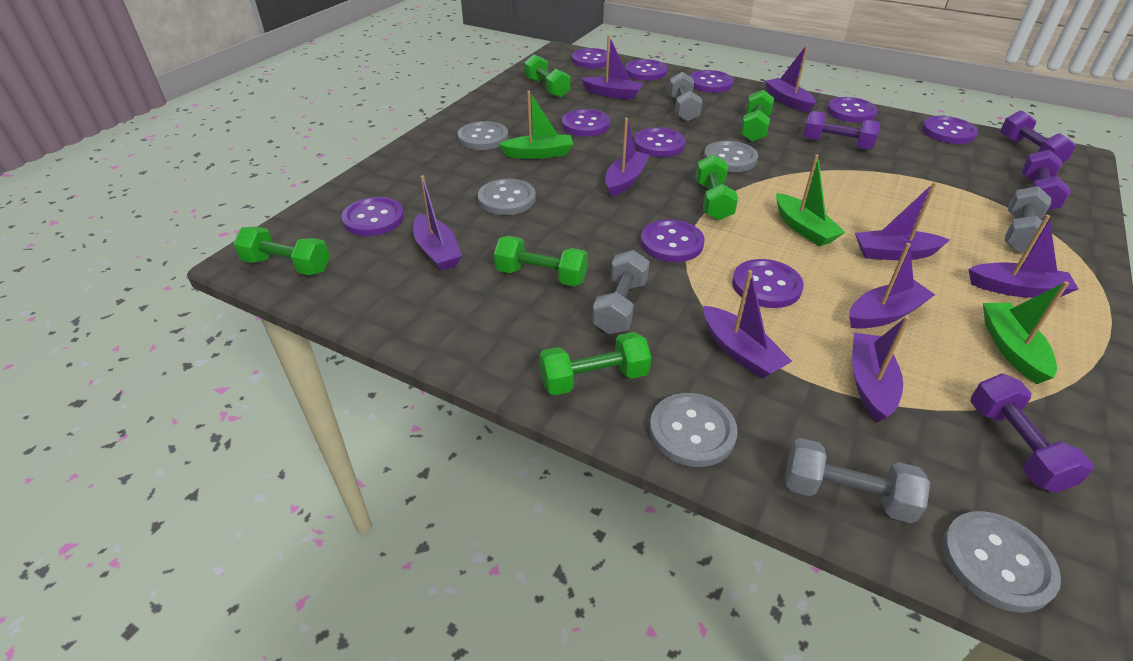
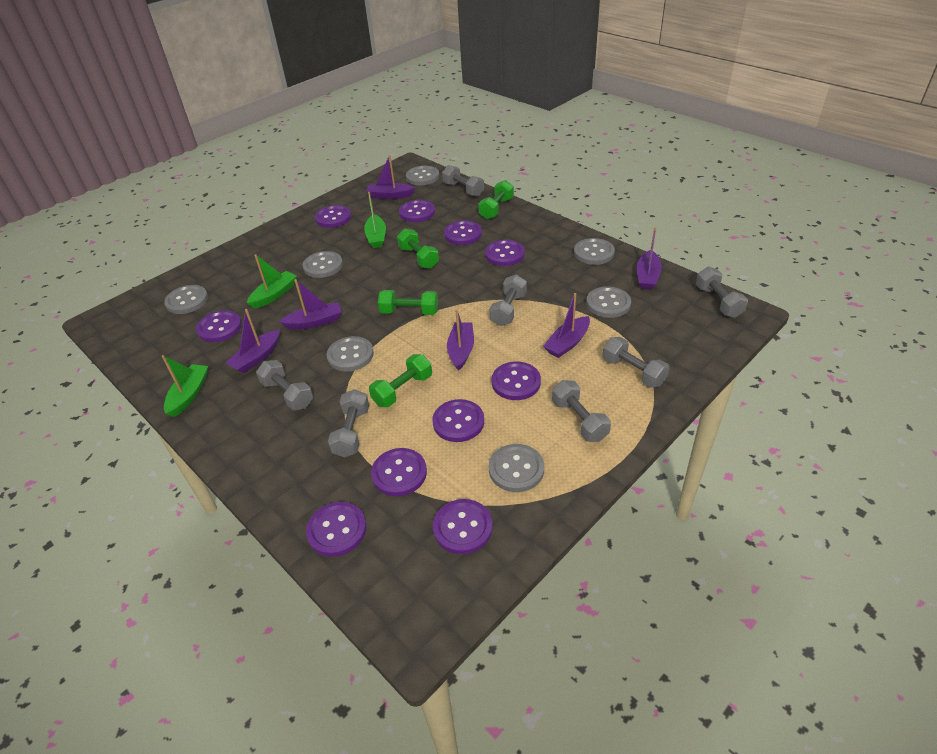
green dumbbell: [233,227,330,275] [494,236,588,286] [524,54,570,98] [539,332,651,395] [696,154,738,221] [740,90,774,142] = 6 -> [369,354,432,407] [378,290,438,315] [397,229,439,269] [478,180,514,219] = 4
grey button: [458,121,508,150] [478,179,536,215] [650,393,738,467] [704,141,758,172] [942,511,1061,613] = 5 -> [164,285,208,314] [303,251,343,278] [327,336,374,372] [406,166,439,185] [489,444,544,492] [574,238,615,265] [586,286,631,318] = 7
grey dumbbell: [593,250,649,334] [668,72,702,122] [785,438,930,523] [1005,186,1051,253] = 4 -> [256,360,313,410] [328,389,369,458] [442,165,484,197] [490,275,527,326] [552,380,611,442] [602,337,670,388] [696,267,748,318] = 7
purple boat: [413,175,462,271] [581,35,644,100] [605,118,650,197] [704,270,792,379] [765,45,816,113] [849,243,935,329] [852,316,910,422] [855,182,950,260] [968,215,1078,298] = 9 -> [226,309,280,373] [279,279,341,330] [366,155,415,199] [447,309,474,371] [543,293,590,358] [637,227,662,290] = 6
purple dumbbell: [803,111,881,150] [970,373,1093,493] [1000,110,1076,163] [1021,150,1071,211] = 4 -> none = 0

